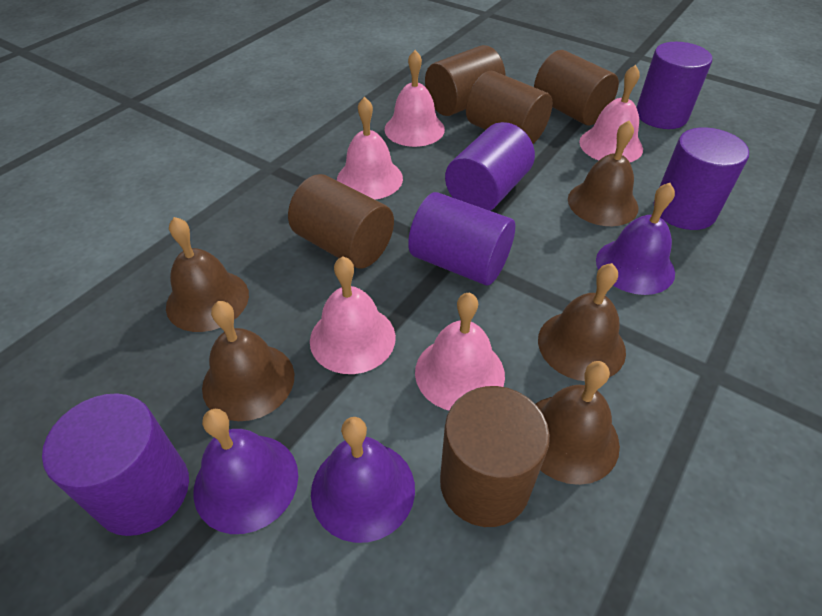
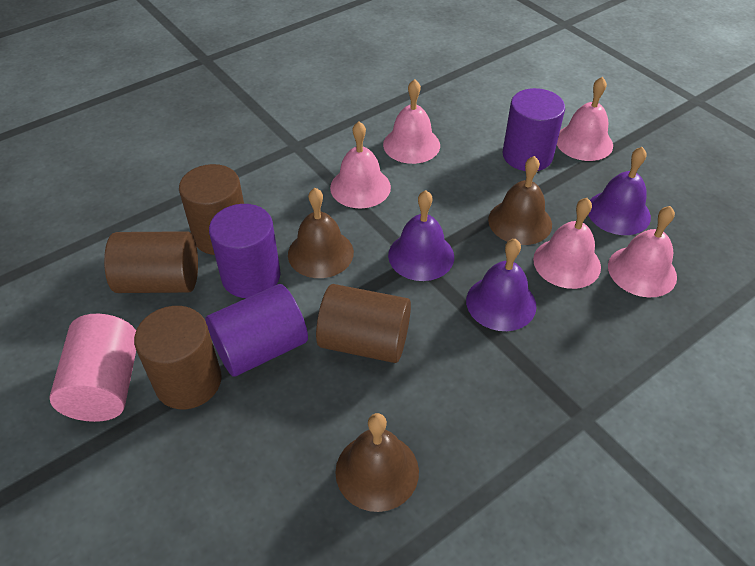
brown bell: [166,217,249,332] [202,301,294,421] [536,361,620,485] [538,263,626,381] [568,121,639,226] = 5 -> [288,188,354,278] [335,413,419,512] [488,156,552,245] = 3
brown cylinder: [288,174,394,268] [425,45,505,116] [440,386,550,527] [466,71,552,144] [534,50,619,126] = 5 -> [104,231,198,293] [134,306,222,409] [179,164,244,255] [316,284,411,363] = 4
pink cylinder: none = 0 -> [49,314,136,422] = 1
purple cylinder: [42,393,189,536] [408,192,515,285] [445,122,535,211] [636,42,712,129] [654,127,749,230] = 5 -> [205,284,308,377] [209,204,281,298] [503,88,565,171] = 3

